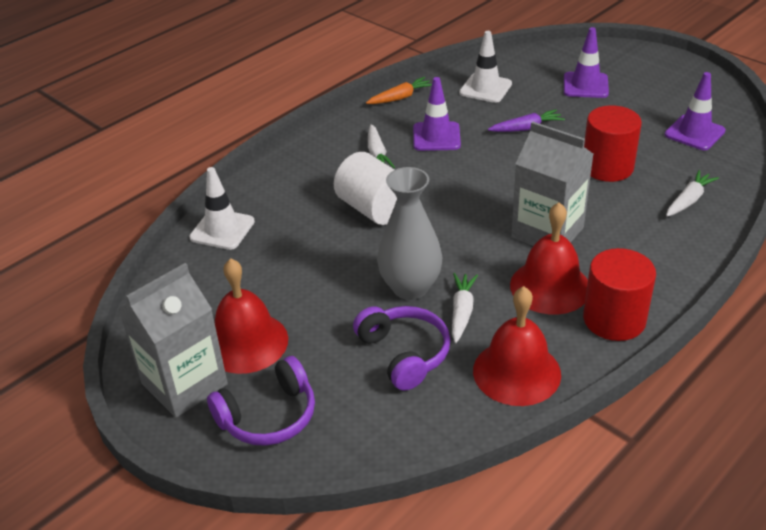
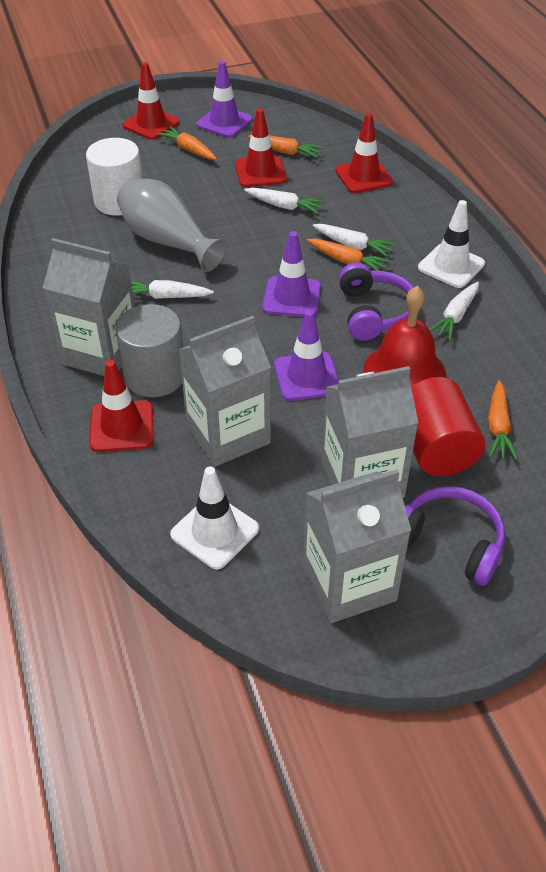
grey carton: [118,263,228,418] [511,121,593,246] = 2 -> [43,238,135,376] [178,316,271,467] [303,469,411,623] [322,366,418,498] = 4
grey cylinder: none = 0 -> [116,304,183,397] = 1
orange carrot: [366,77,432,104] = 1 -> [156,126,217,160] [248,135,323,158] [307,239,391,271] [488,380,518,460] = 4
purple carrot: [488,109,565,132] = 1 -> none = 0
red bell: [215,258,288,374] [473,286,561,406] [510,202,588,315] = 3 -> [363,286,446,386] = 1
red cylinder: [583,248,656,341] [584,105,642,182] = 2 -> [411,377,485,476] = 1
red traffic cone: none = 0 -> [89,360,153,452] [123,62,180,140] [235,109,287,187] [335,113,393,193] = 4
white carrot: [368,124,395,168] [452,273,478,343] [666,170,719,217] = 3 -> [131,280,214,299] [244,188,325,214] [313,224,396,257] [430,282,479,340] = 4

